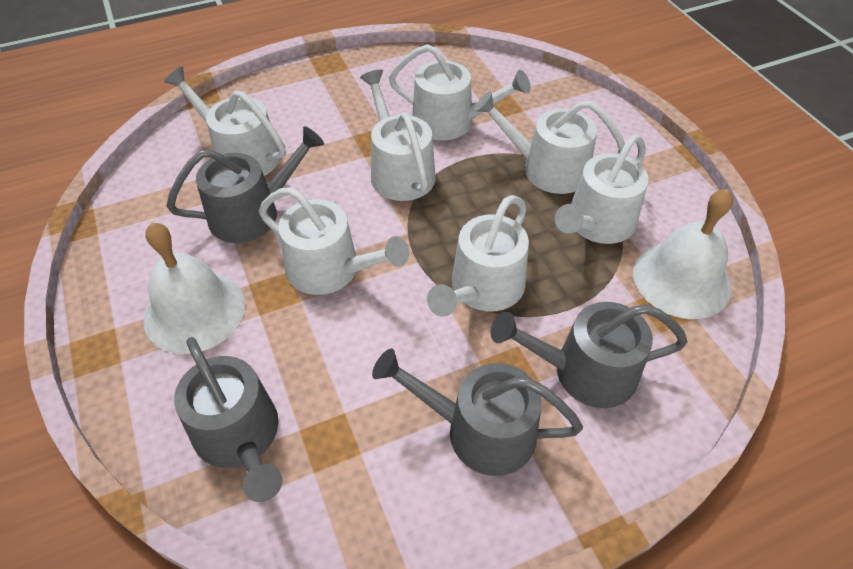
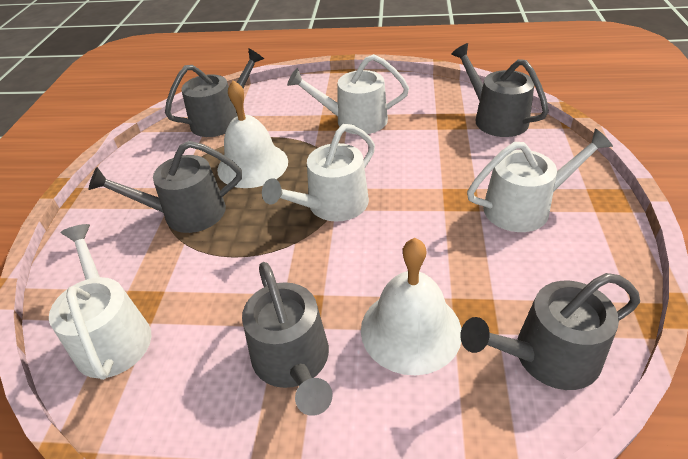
grey watering can: [167,126,324,243] [174,337,282,502] [372,349,583,476] [491,302,688,408] = 4 -> [89,141,242,233] [165,48,264,137] [242,262,333,416] [451,43,549,137] [460,273,640,390] = 5
white watering can: [164,67,286,176] [259,187,409,295] [360,70,436,201] [389,44,531,140] [427,195,529,317] [474,91,625,194] [555,135,649,244] = 7 -> [49,224,151,380] [262,124,375,222] [287,54,409,134] [467,129,613,232] = 4

